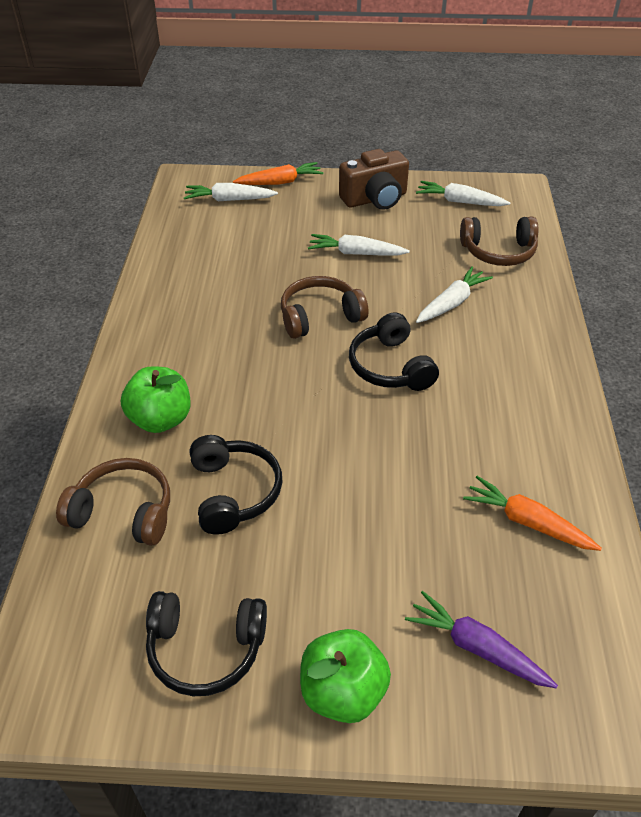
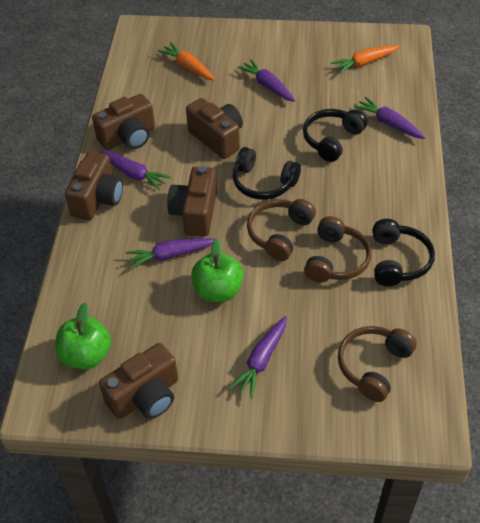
brown camera: [339,149,409,210] = 1 -> [65,151,123,220] [92,94,155,150] [99,343,178,419] [167,166,217,237] [186,98,243,159] = 5
purple carrot: [405,591,558,689] = 1 -> [99,151,172,191] [125,238,215,269] [229,316,287,398] [237,59,295,102] [354,97,425,139] = 5
white carrot: [184,183,278,201] [308,234,410,255] [416,181,510,206] [416,266,493,323] = 4 -> none = 0

